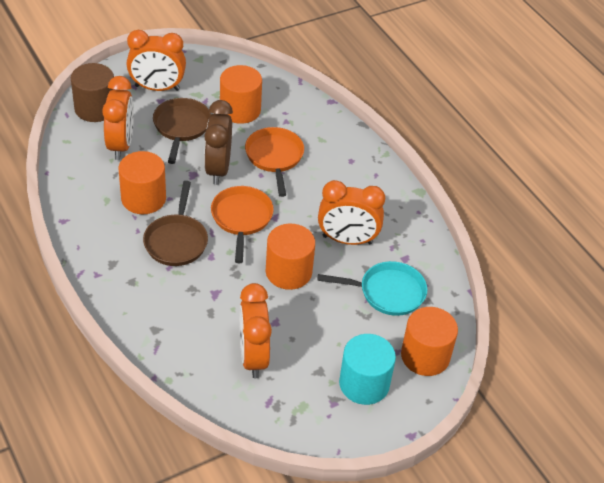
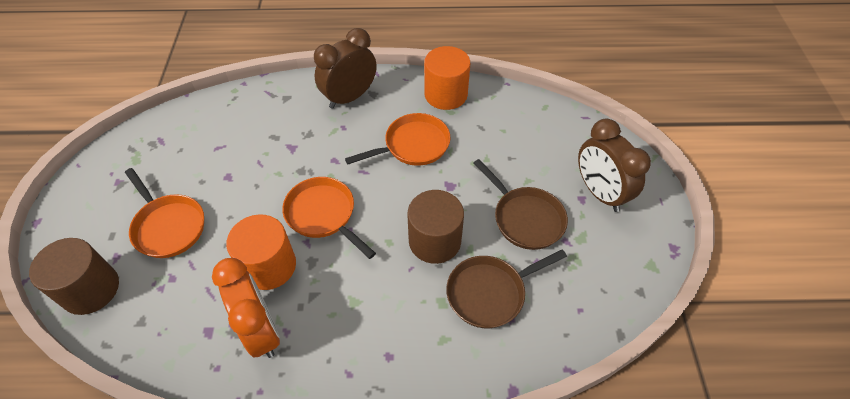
brown clock: [204,100,233,185] = 1 -> [314,28,377,109] [578,119,651,212] = 2
brown cylinder: [71,63,114,122] = 1 -> [29,238,119,315] [407,190,464,264] = 2
orange clock: [102,76,134,160] [127,30,186,91] [239,283,272,378] [318,180,385,245] = 4 -> [212,258,280,358] = 1
orange cylinder: [118,151,166,214] [220,65,262,124] [266,224,315,290] [401,307,458,376] = 4 -> [226,214,296,290] [424,46,470,110] = 2
orange pan: [211,186,274,263] [245,127,304,197] = 2 -> [125,168,204,258] [282,177,376,259] [345,113,451,166] = 3
turquoise cylinder: [339,334,396,405] = 1 -> none = 0
turquoise pan: [317,261,428,316] = 1 -> none = 0

